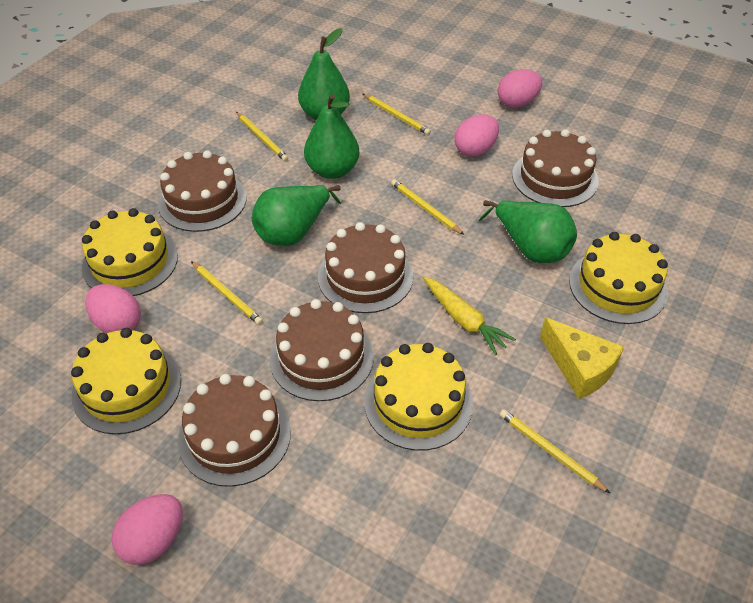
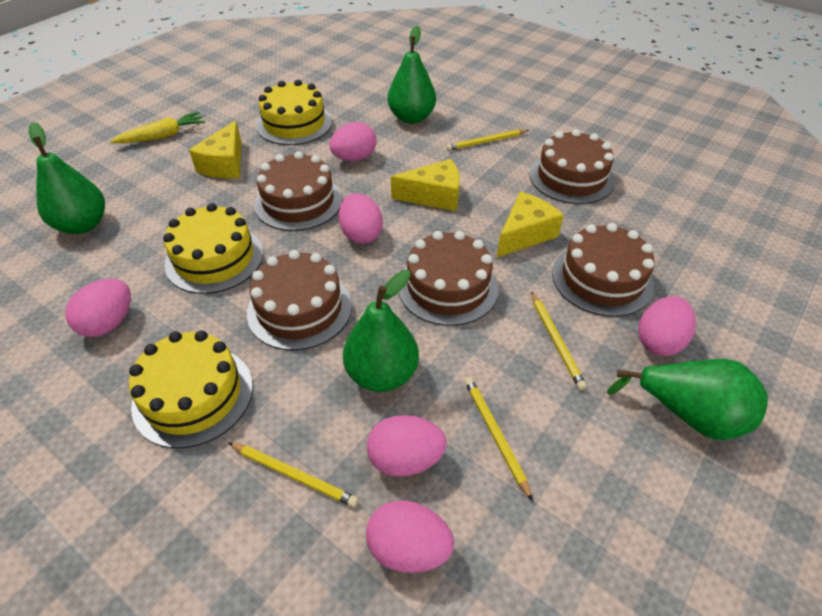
pink egg: [85,284,141,334] [112,494,183,565] [455,114,499,157] [497,69,542,108] = 4 -> [65,279,131,337] [329,122,377,161] [339,193,383,244] [366,500,454,573] [367,415,447,477] [638,296,696,356] = 6
yellow cake: [71,328,181,434] [82,208,178,296] [364,343,473,451] [569,232,668,324] = 4 -> [129,330,253,449] [163,203,263,294] [256,80,332,145] = 3
yellow cheese: [540,317,624,399] = 1 -> [189,120,242,178] [391,159,460,211] [496,192,564,258] = 3
yellow pencil: [191,261,263,325] [236,112,288,161] [363,94,431,135] [391,179,464,235] [499,409,610,493] = 5 -> [228,442,358,507] [446,129,529,151] [464,377,533,501] [531,292,587,390] = 4

